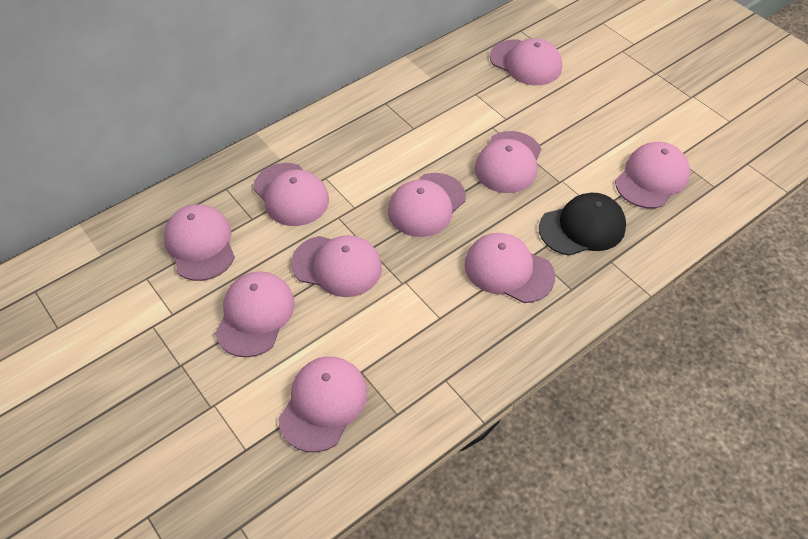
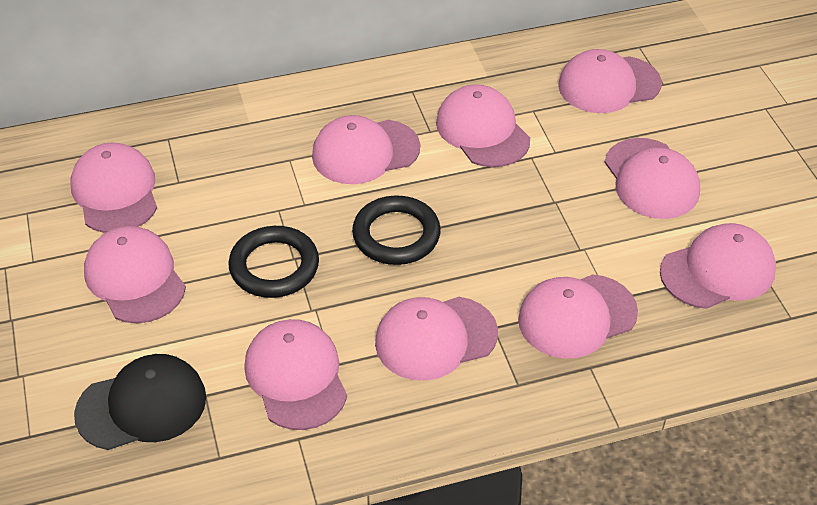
black ring: none = 0 -> [228,226,319,298] [352,196,441,265] = 2

